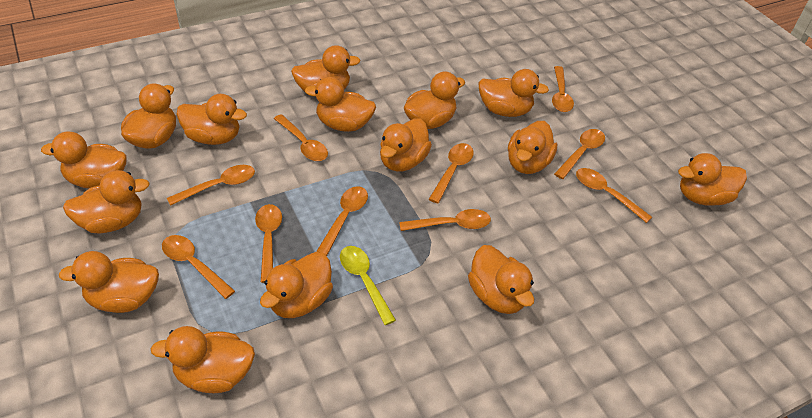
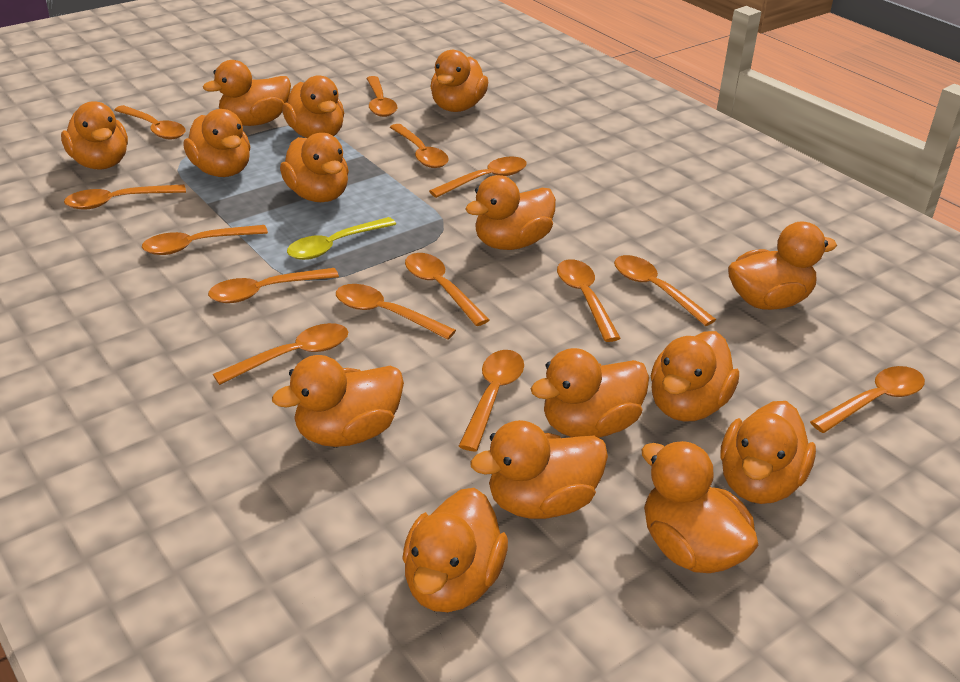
orange spoon: [162,235,235,299] [167,165,255,206] [255,204,282,283] [274,114,328,161] [316,186,368,256] [399,209,491,231] [429,143,474,203] [552,66,574,112] [554,129,605,179] [576,168,652,223] = 10 -> [64,184,186,210] [114,105,186,140] [142,225,268,255] [208,268,339,303] [213,323,348,385] [336,284,456,340] [366,76,397,117] [390,124,449,168] [405,253,489,326] [429,157,527,198] [459,350,524,452] [557,259,621,342] [614,255,716,326] [810,366,925,433] = 14

